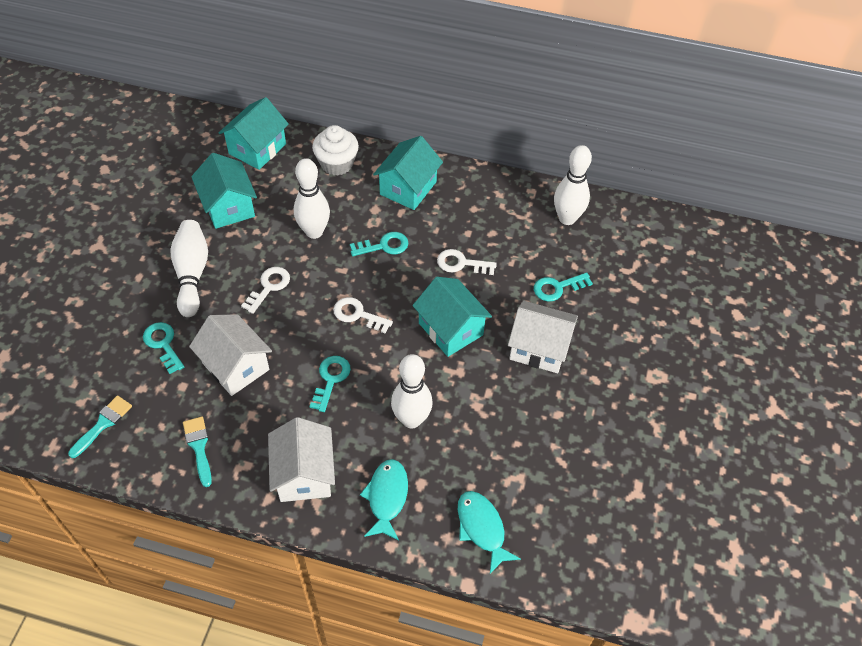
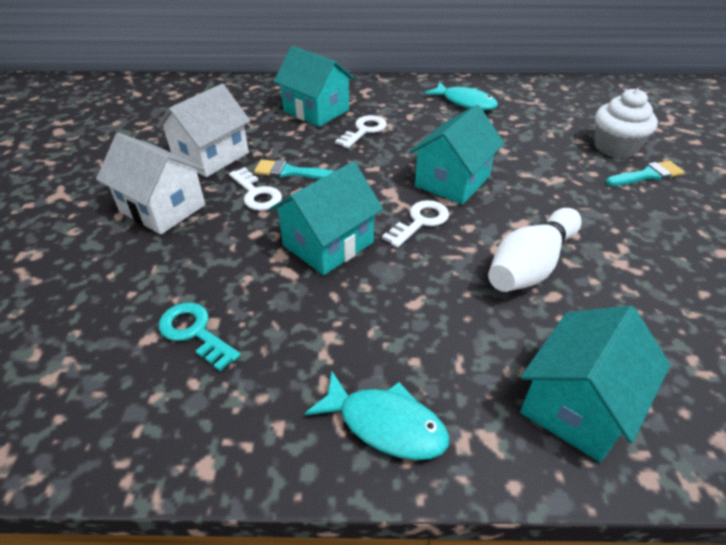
turquoise key: [143,322,184,374] [309,356,351,412] [350,232,409,256] [534,272,593,301] = 4 -> [159,303,241,371] = 1
white bowling pin: [171,220,208,317] [294,158,330,239] [391,354,433,428] [554,145,592,225] = 4 -> [488,208,582,292] = 1
white house: [189,314,272,396] [268,417,335,502] [508,301,578,373] = 3 -> [96,133,205,235] [156,84,250,177] = 2

